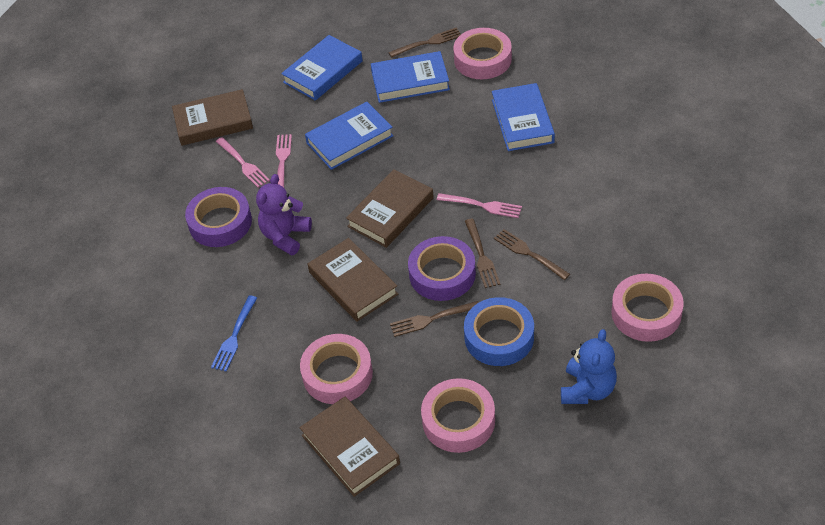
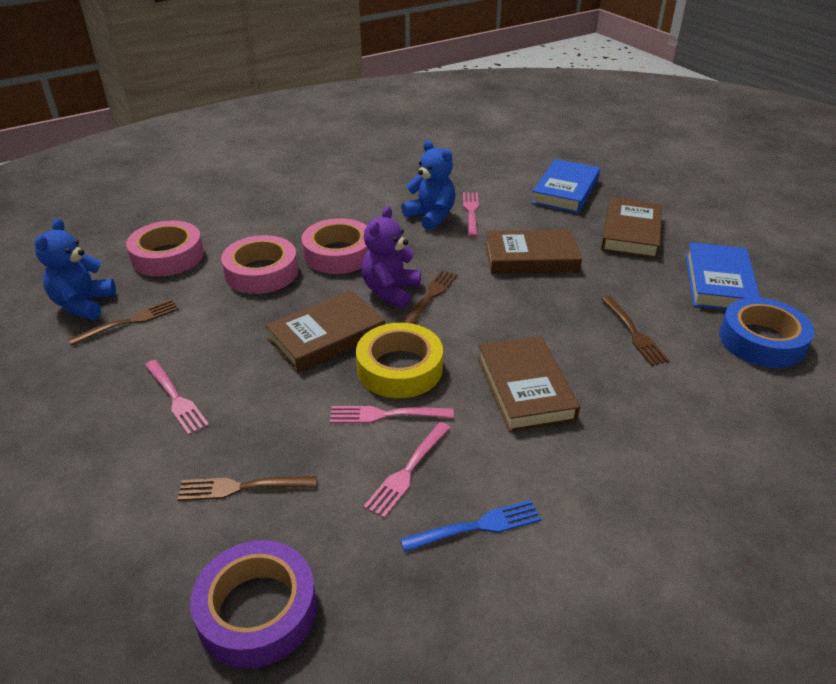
blue book: [281,35,363,101] [305,102,393,170] [371,51,450,103] [492,83,555,151] = 4 -> [531,159,600,213] [686,242,761,310] = 2
blue teddy bear: [561,329,617,404] = 1 -> [35,218,116,320] [401,140,455,231] = 2
pink fork: [216,137,270,188] [276,134,292,188] [437,193,522,218] = 3 -> [145,360,209,435] [330,406,454,423] [364,422,451,518] [463,192,479,237] = 4
pink tape: [300,334,373,404] [421,378,495,453] [453,28,512,79] [611,274,684,342] = 4 -> [126,220,204,277] [221,235,298,294] [301,218,369,274] = 3
purple tape: [185,187,252,247] [408,236,476,301] = 2 -> [190,540,317,668] = 1
yellow tape: none = 0 -> [356,323,443,398] = 1

